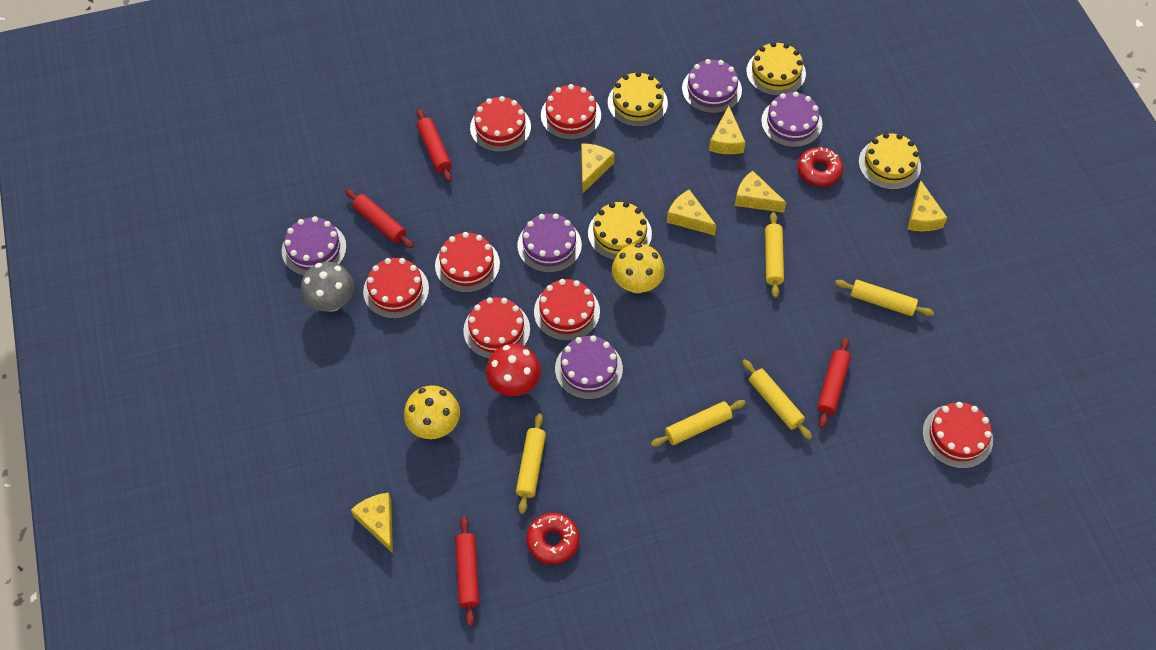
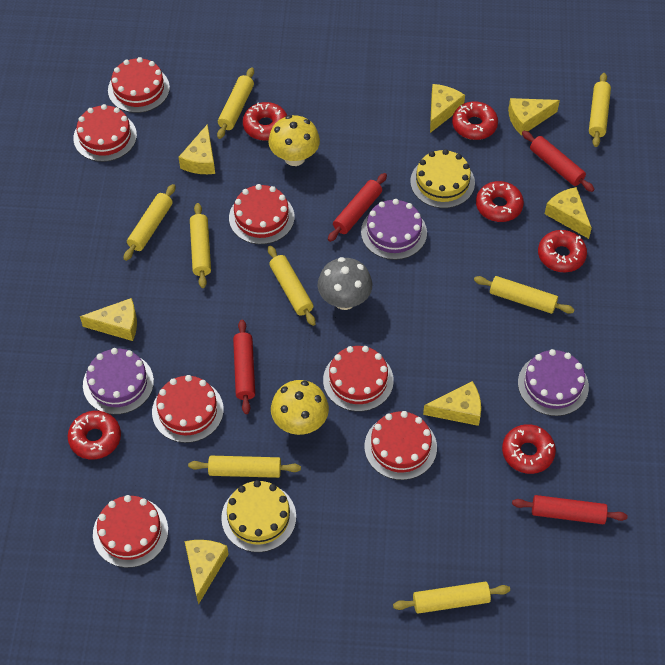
purple cake: [282,216,347,276] [518,213,582,273] [555,335,623,400] [682,59,742,114] [761,91,822,147] = 5 -> [83,348,154,415] [361,199,427,260] [518,349,589,416] = 3
red donut: [526,513,579,564] [797,147,843,187] = 2 -> [68,411,121,460] [243,102,287,141] [452,102,498,140] [476,181,524,222] [502,424,556,474] [538,230,587,272] = 6
red mushroom: [486,344,541,396] = 1 -> none = 0
yellow cake: [588,202,652,260] [608,72,668,127] [746,42,806,96] [859,133,921,190] = 4 -> [221,480,296,552] [410,149,475,208] = 2
yellow cheese: [351,493,393,553] [581,143,615,194] [667,189,717,235] [709,106,745,154] [735,171,786,213] [907,180,947,231] = 6 -> [80,298,137,341] [179,124,215,174] [184,540,229,605] [423,381,481,426] [430,84,465,133] [508,98,560,136] [545,187,592,239] = 7
yellow rolling pin: [516,413,546,514] [651,400,746,447] [742,359,812,440] [765,212,784,298] [835,280,934,316] = 5 -> [123,184,175,261] [188,456,301,478] [190,203,211,288] [217,67,254,139] [268,246,316,326] [393,582,510,614] [474,276,575,314] [589,73,611,147] = 8

